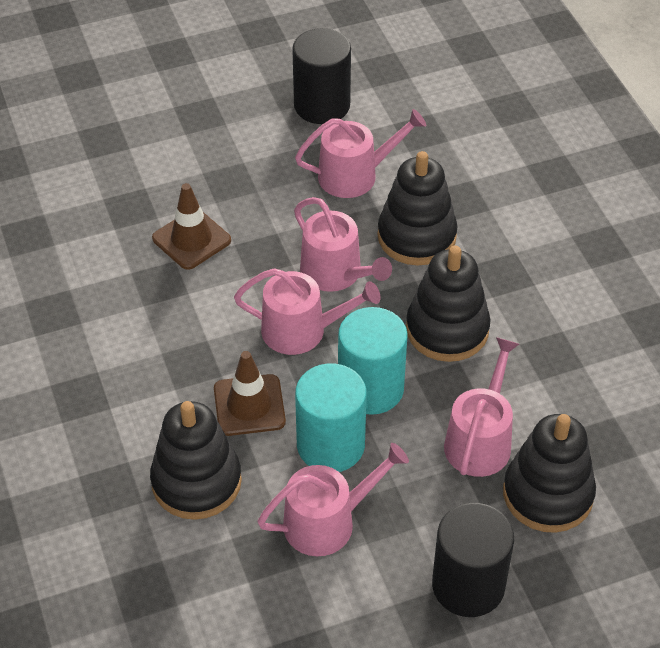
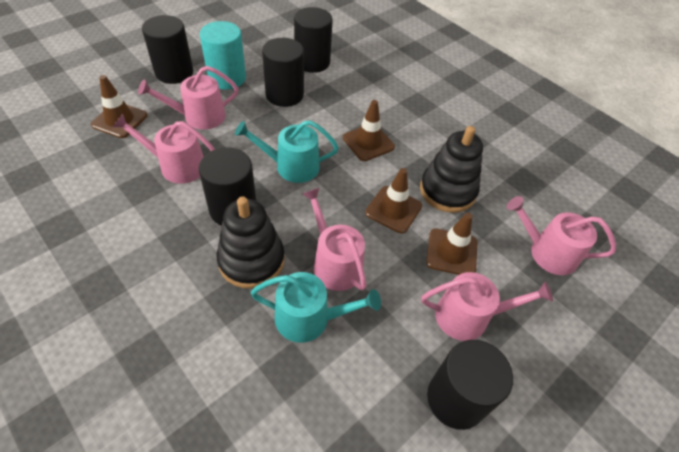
black cylinder: [292,28,351,124] [432,503,514,617] = 2 -> [142,15,193,84] [199,147,256,226] [262,38,304,107] [294,7,333,73] [427,340,513,430] = 5
black stacking toy: [150,401,242,520] [377,151,458,265] [406,246,490,362] [503,414,596,533] = 4 -> [217,196,285,289] [420,126,483,213] = 2
brown traffic cone: [152,183,231,270] [214,351,286,436] = 2 -> [91,75,148,138] [343,100,395,161] [365,168,422,233] [426,213,477,275] = 4
turquoise cylinder: [295,363,367,472] [338,307,408,415] = 2 -> [200,21,246,89] = 1
turquoise watering can: none = 0 -> [235,120,339,183] [251,272,381,343] = 2

